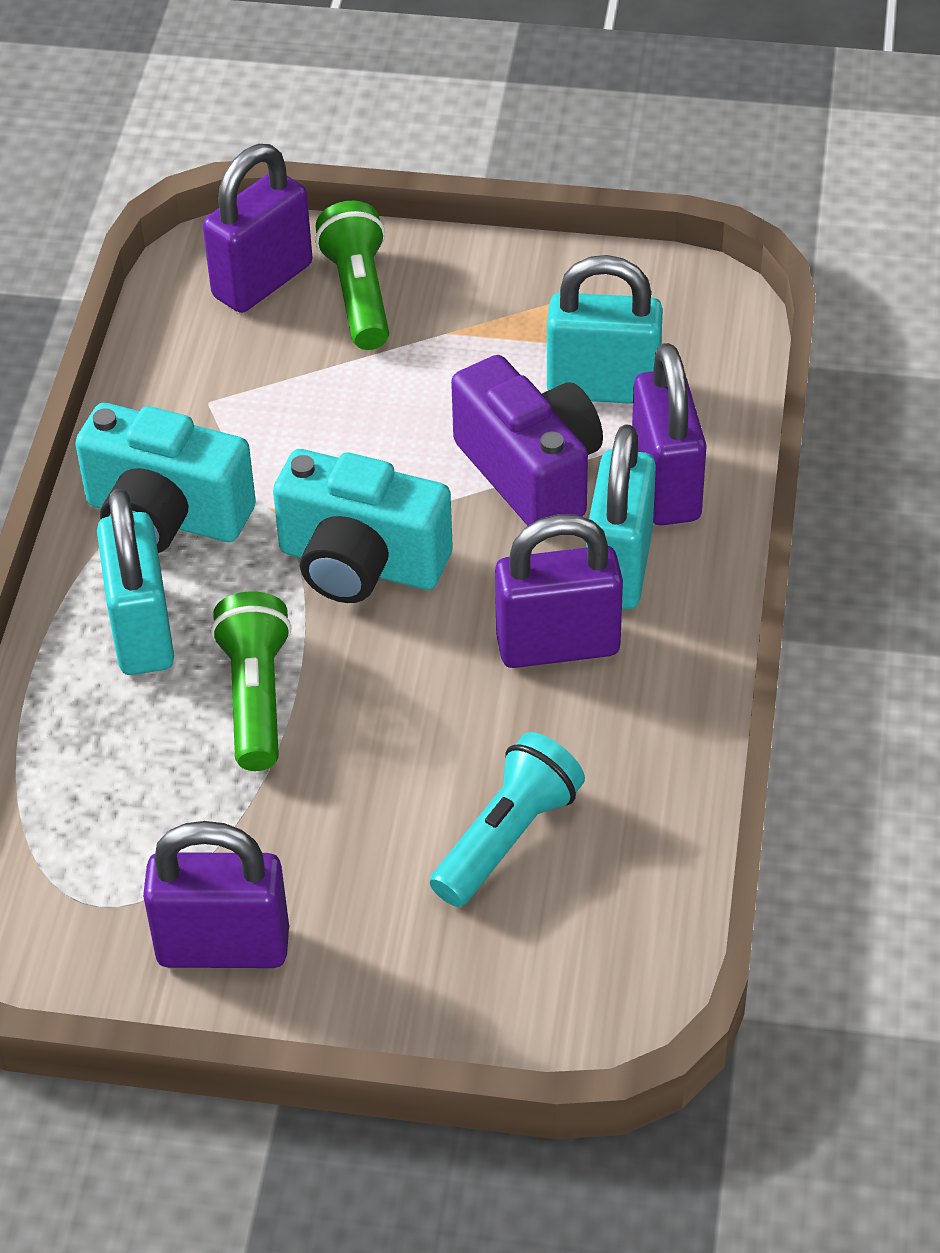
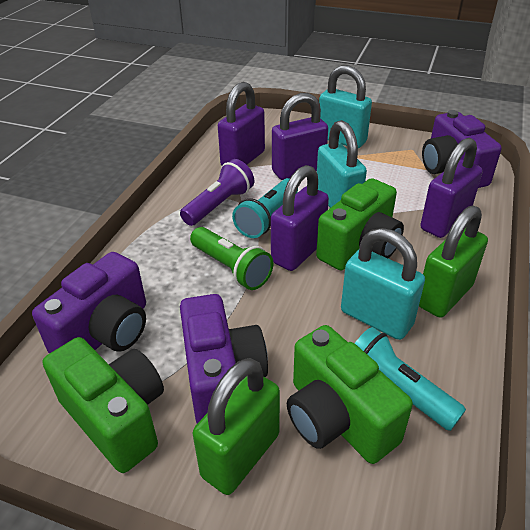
green camera: none = 0 -> [43,337,164,473] [287,325,413,464] [316,178,404,270] = 3
green flashlight: [211,592,292,771] [315,201,389,350] = 2 -> [190,227,273,290] = 1
green padlock: none = 0 -> [193,358,280,495] [419,205,488,318] = 2
purple camera: [451,355,603,526] = 1 -> [32,252,146,354] [180,294,268,423] [422,110,502,188] = 3
purple flashlight: none = 0 -> [180,159,254,226] = 1
turquoise camera: [75,403,256,553] [273,449,453,603] = 2 -> none = 0
turquoise flashlight: [430,732,585,907] = 1 -> [232,178,298,238] [355,327,466,431] = 2

